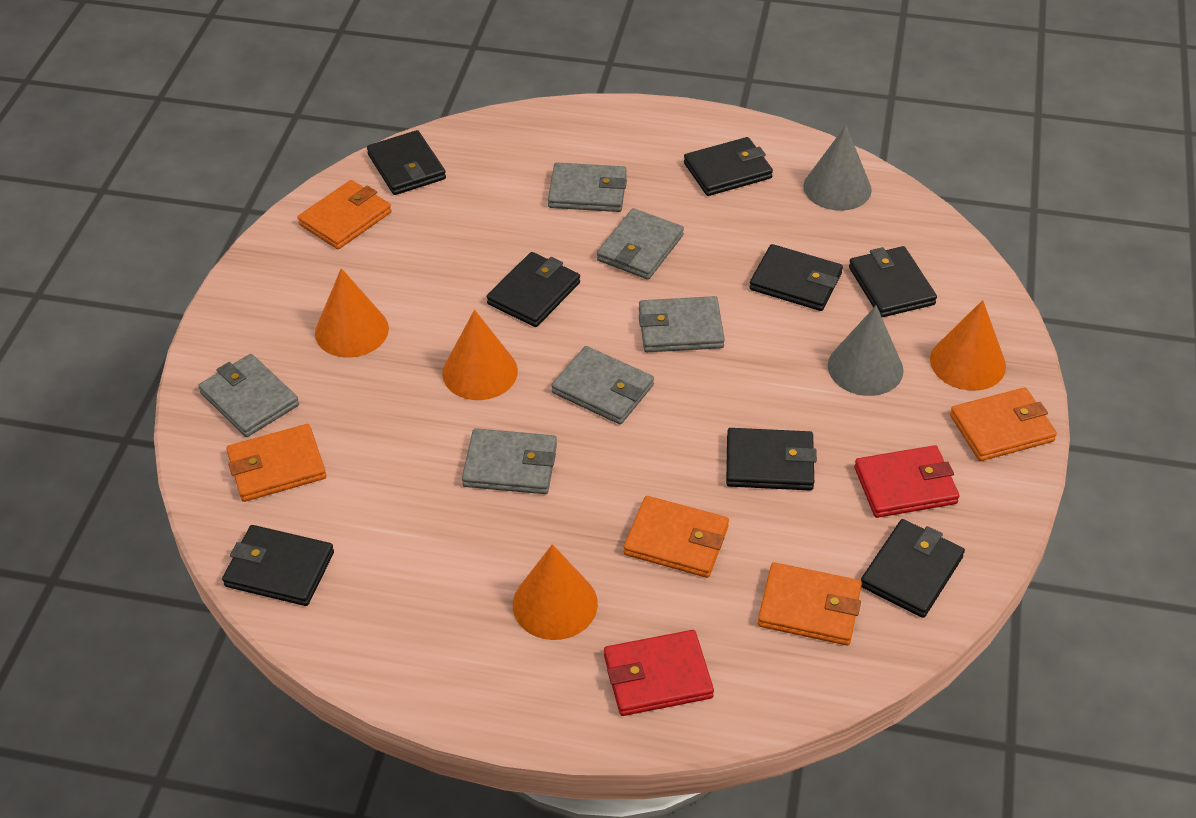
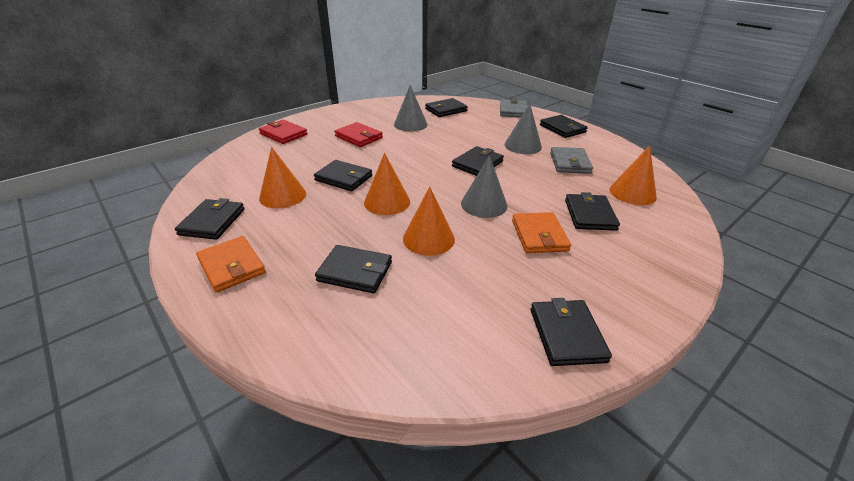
grey cone: [803,125,872,211] [828,305,904,396] = 2 -> [394,85,428,132] [461,155,508,218] [505,104,542,154] = 3
grey wallet: [199,354,299,437] [462,428,557,494] [548,163,627,212] [551,346,654,424] [597,208,684,280] [639,296,725,352] = 6 -> [500,98,528,118] [550,147,593,174] = 2
orange wallet: [226,424,326,502] [297,180,391,249] [624,496,729,578] [758,562,862,645] [950,387,1057,461] = 5 -> [196,236,266,293] [512,212,571,253] = 2

